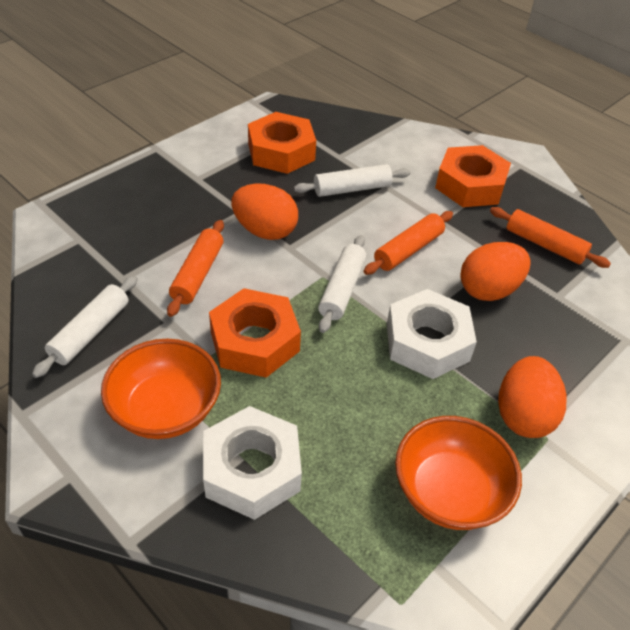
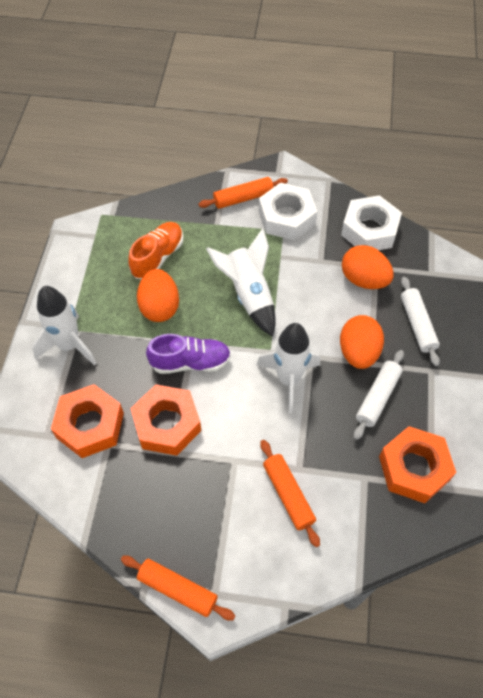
orange bowl: [101,339,221,439] [395,416,522,530] = 2 -> none = 0
orange shoe: none = 0 -> [128,222,183,279] = 1
purple shoe: none = 0 -> [146,334,231,374] = 1
white rocket: none = 0 -> [32,286,97,366] [206,228,276,337] [257,323,320,413] = 3
white rolling pin: [32,275,138,378] [294,164,411,197] [318,235,366,333] = 3 -> [354,350,404,440] [401,277,440,366] = 2

